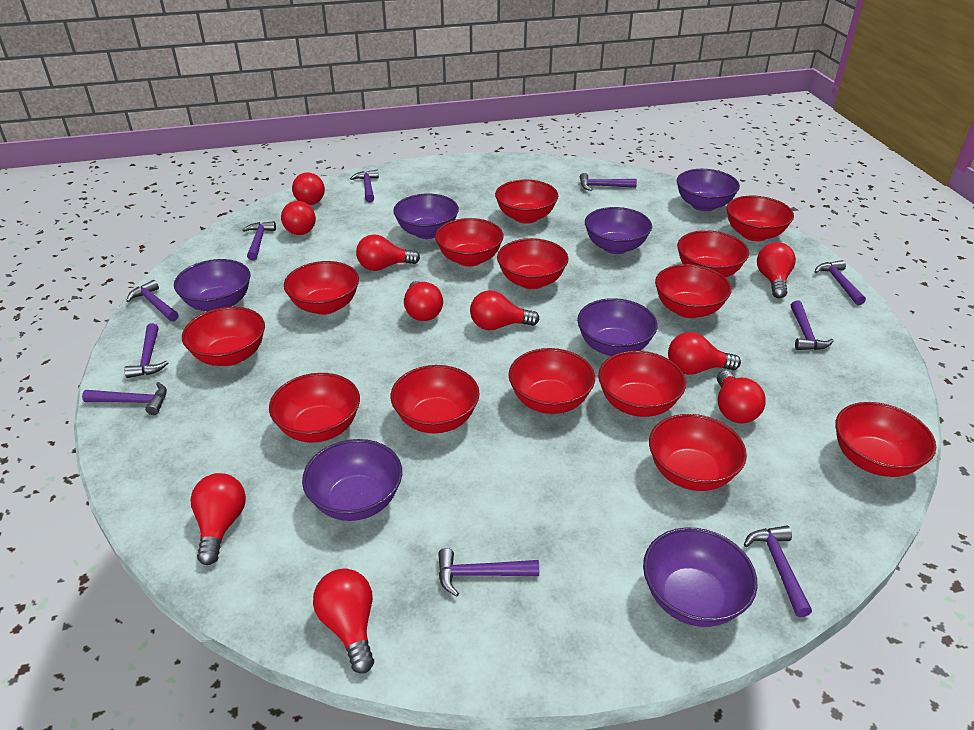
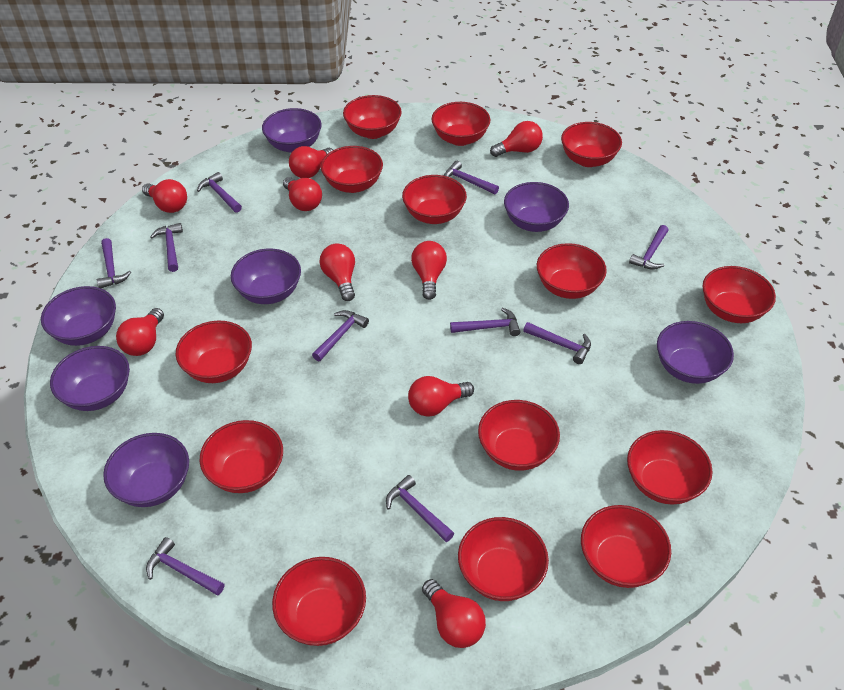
red light bulb: [191,473,246,565] [281,201,316,235] [292,172,325,205] [313,568,374,674] [356,234,420,271] [404,281,443,321] [470,290,539,330] [668,332,741,375] [717,370,766,423] [757,242,796,298] = 10 -> [116,308,164,356] [142,179,187,213] [283,177,322,211] [289,146,333,178] [319,244,355,301] [408,376,474,417] [411,241,447,300] [422,579,486,648] [490,121,543,157] = 9

